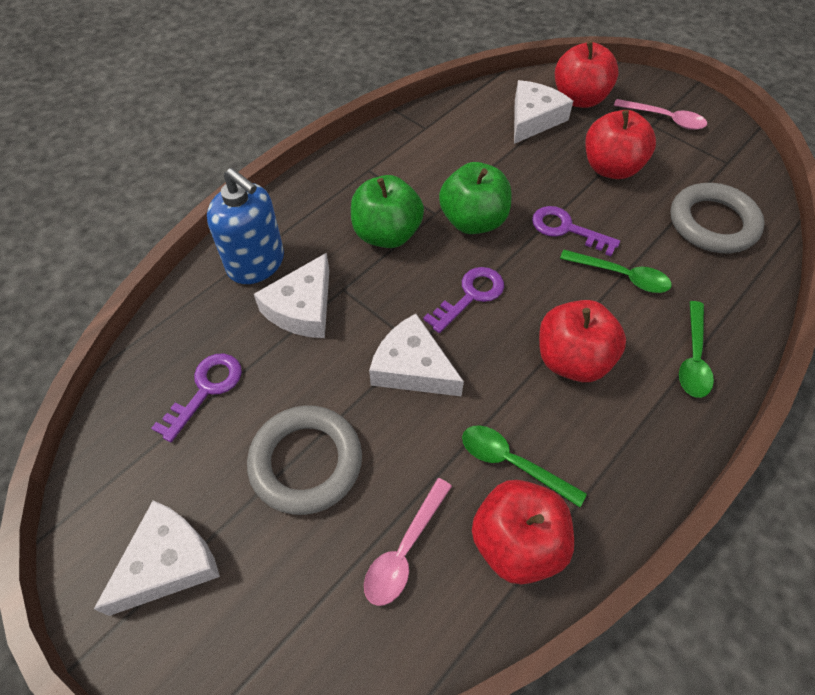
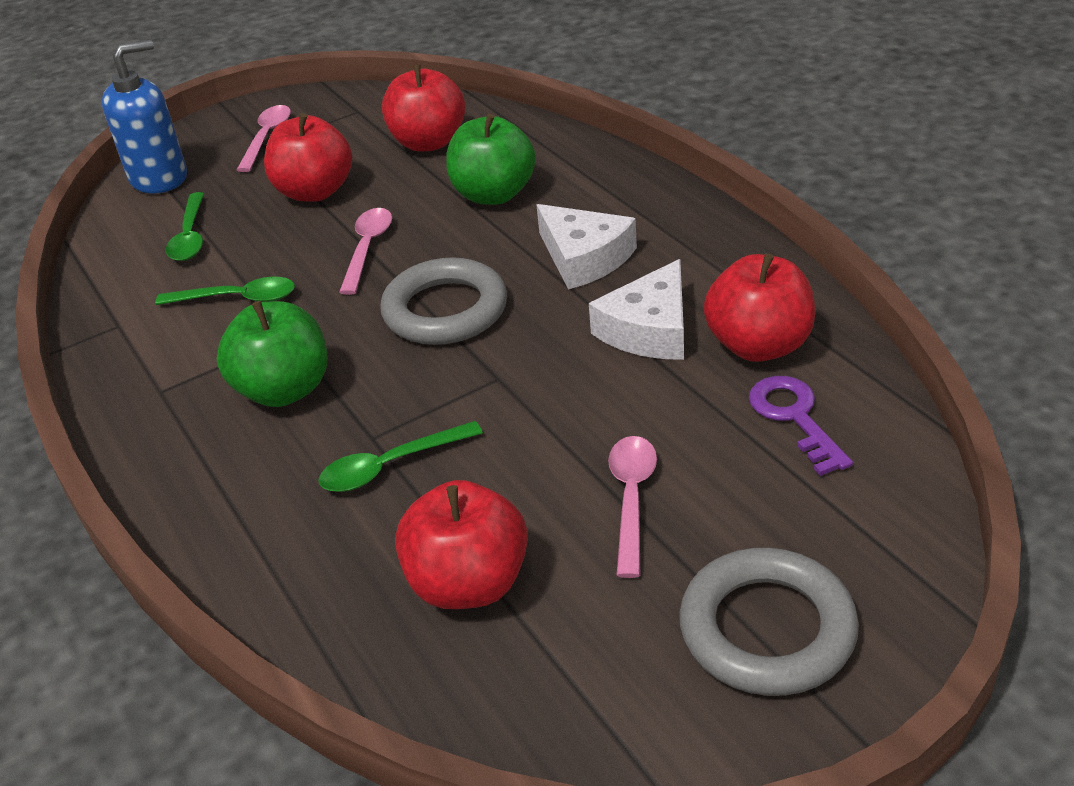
pink spoon: [364,478,452,606] [614,99,707,130] = 2 -> [237,105,291,172] [339,208,392,295] [608,436,657,578] = 3
purple key: [151,353,242,442] [423,267,504,333] [532,206,620,256] = 3 -> [749,376,853,476] = 1
white cheese: [94,500,220,616] [254,253,329,338] [369,314,464,396] [514,80,573,144] = 4 -> [536,204,637,290] [589,259,684,360] = 2

